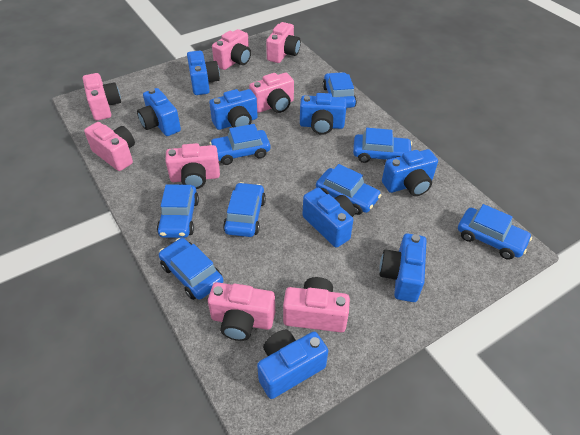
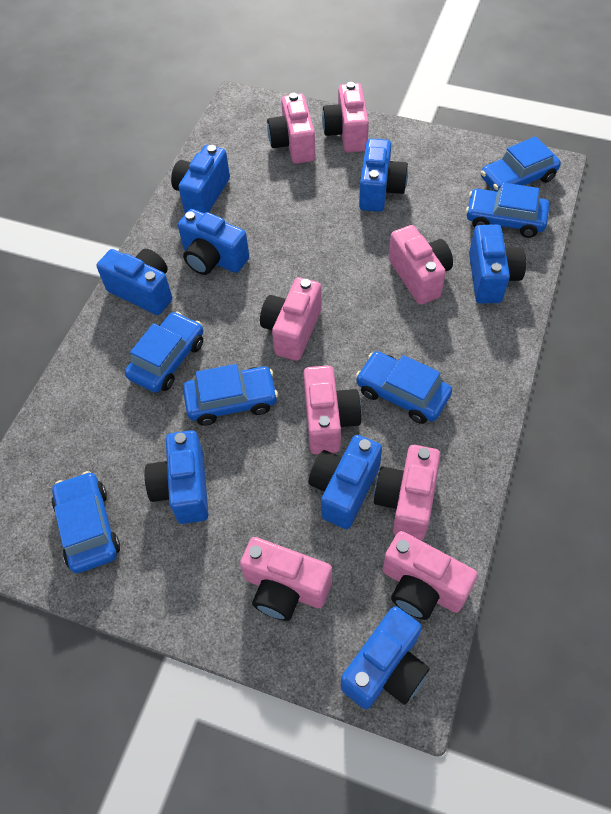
blue car: [157,184,199,238] [159,238,223,300] [210,124,270,165] [223,182,266,237] [316,164,381,215] [323,72,357,108] [353,128,412,163] [458,204,532,260] = 8 -> [52,471,120,573] [125,312,203,393] [183,364,278,426] [356,351,452,424] [466,183,550,238] [481,136,561,192] = 6

